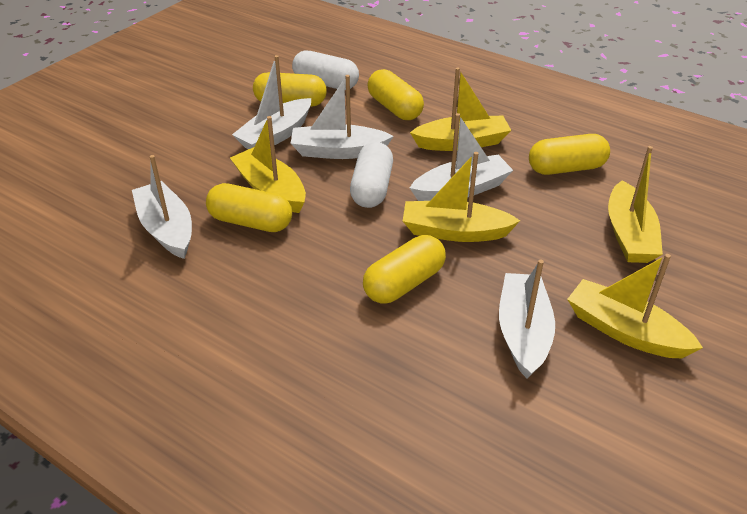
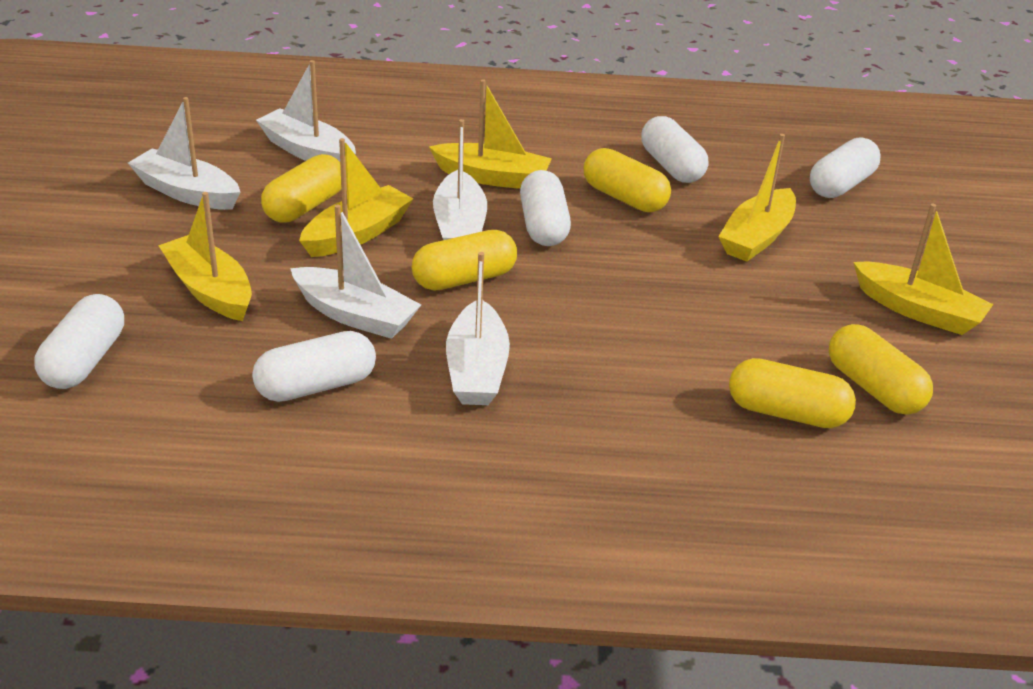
white capsule: [292,50,359,90] [350,142,393,208] = 2 -> [34,294,124,389] [252,331,376,402] [520,170,571,246] [641,116,708,183] [810,137,881,198] = 5

